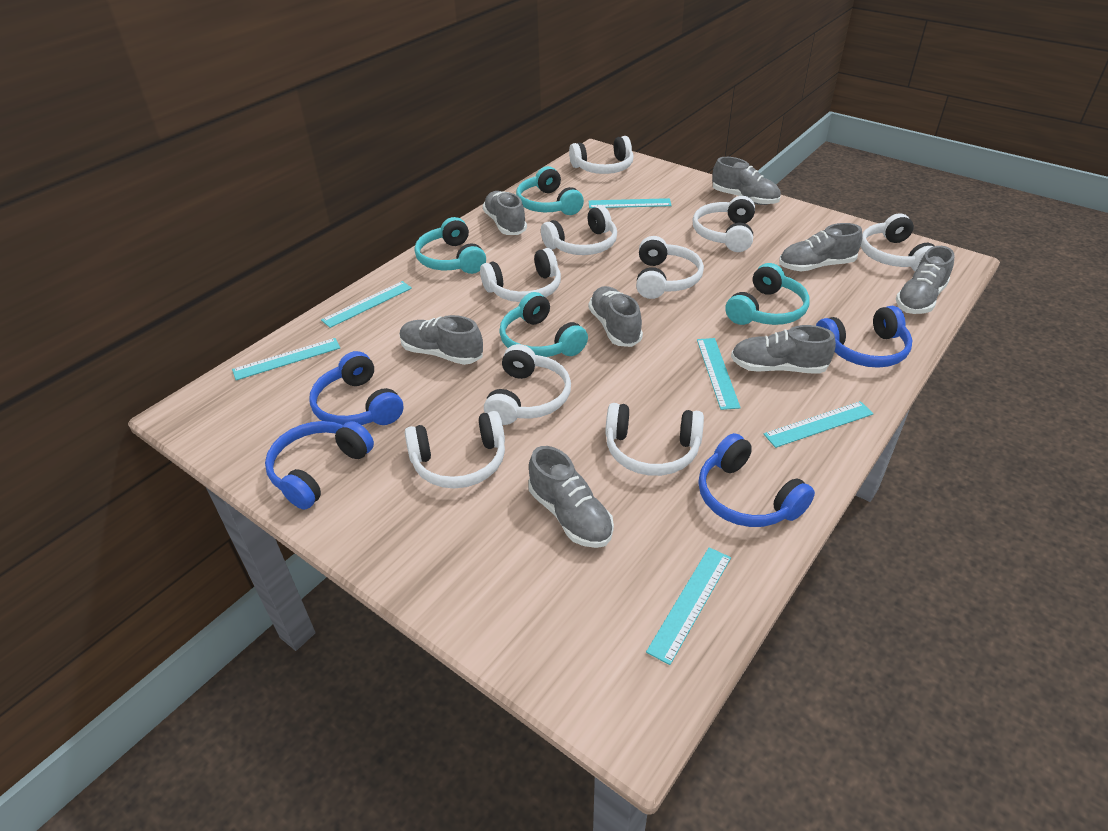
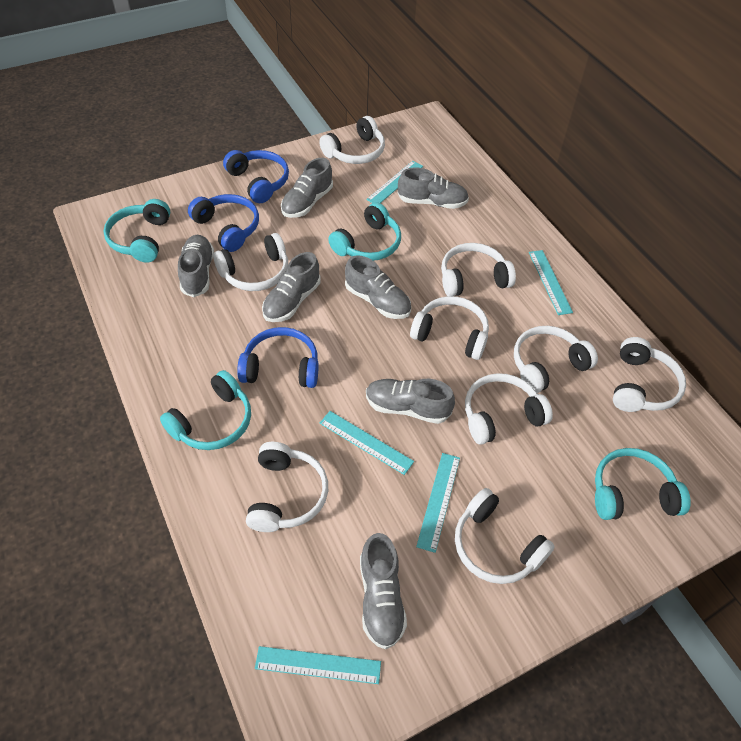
blue headphones: [265,421,374,510] [309,351,404,425] [698,433,815,527] [816,306,913,368] = 4 -> [188,194,259,252] [223,150,289,203] [237,327,319,388] = 3
grey shoe: [400,315,483,365] [483,191,527,235] [528,446,614,548] [589,286,643,347] [712,157,781,205] [731,325,836,374] [779,223,863,271] [896,246,954,314] = 8 -> [178,235,214,297] [262,252,321,322] [281,158,333,218] [345,255,411,319] [360,533,407,649] [366,379,455,424] [398,167,469,209] = 7
turquoise ruler: [232,338,340,380] [321,281,412,328] [589,198,672,208] [646,547,731,665] [697,338,741,410] [764,401,874,448] = 6 -> [255,646,381,684] [320,411,414,475] [366,161,423,203] [416,453,460,553] [529,250,573,315] = 5

